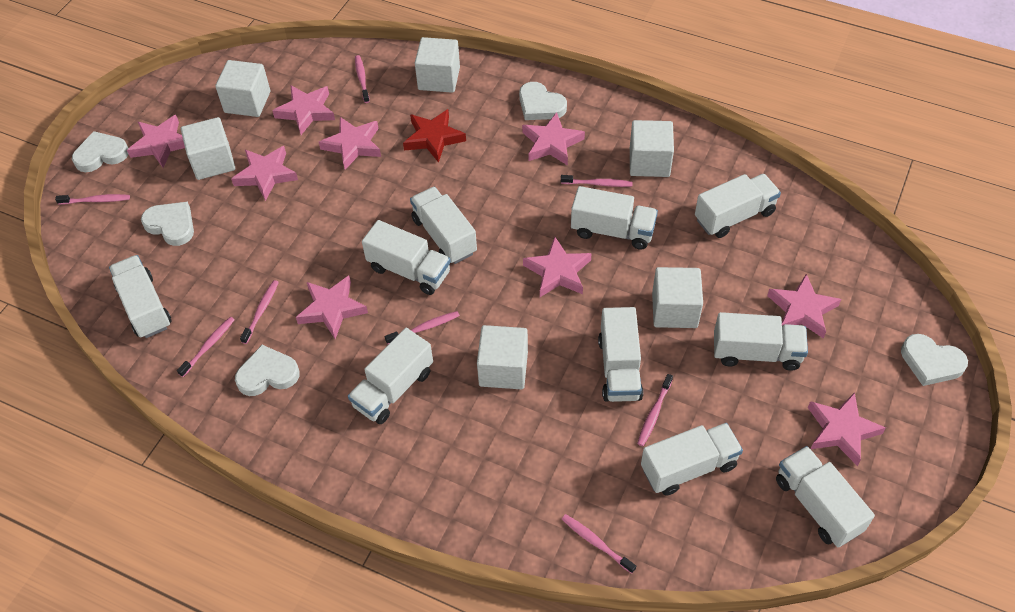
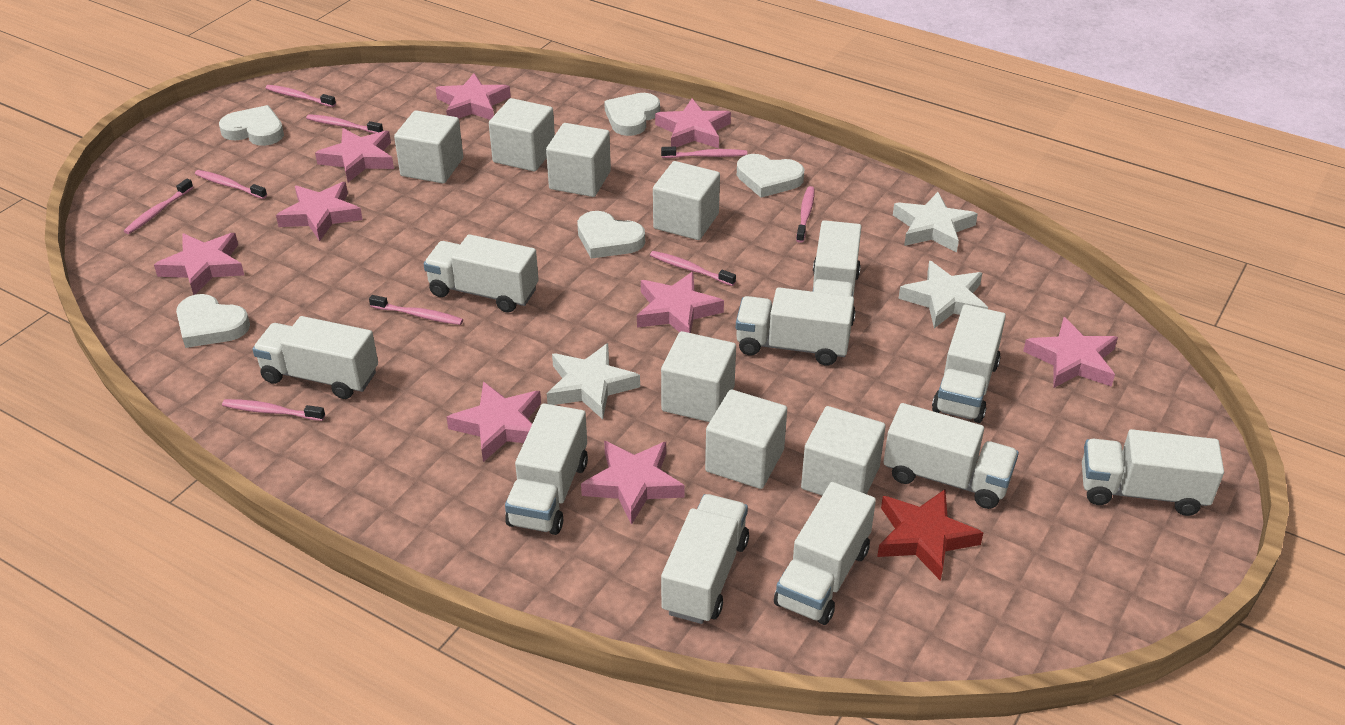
pink toothbrush: [55,194,130,205] [177,317,235,377] [240,280,279,344] [355,55,370,103] [385,311,460,344] [561,175,633,187] [562,514,636,574] [637,374,673,446] = 8 -> [124,179,193,234] [195,170,267,199] [222,399,325,421] [265,85,336,107] [306,114,383,134] [369,295,463,325] [650,251,736,286] [661,147,747,158] [796,186,814,243] = 9
white cube: [181,117,235,180] [215,60,271,117] [415,37,460,93] [477,325,528,389] [630,120,674,177] [652,267,703,328] = 6 -> [394,110,463,183] [489,98,555,172] [546,123,611,197] [653,161,720,240] [661,331,736,422] [705,389,787,489] [801,406,886,495] = 7
white star: none = 0 -> [547,343,640,419] [893,192,978,252] [898,261,988,328] = 3

